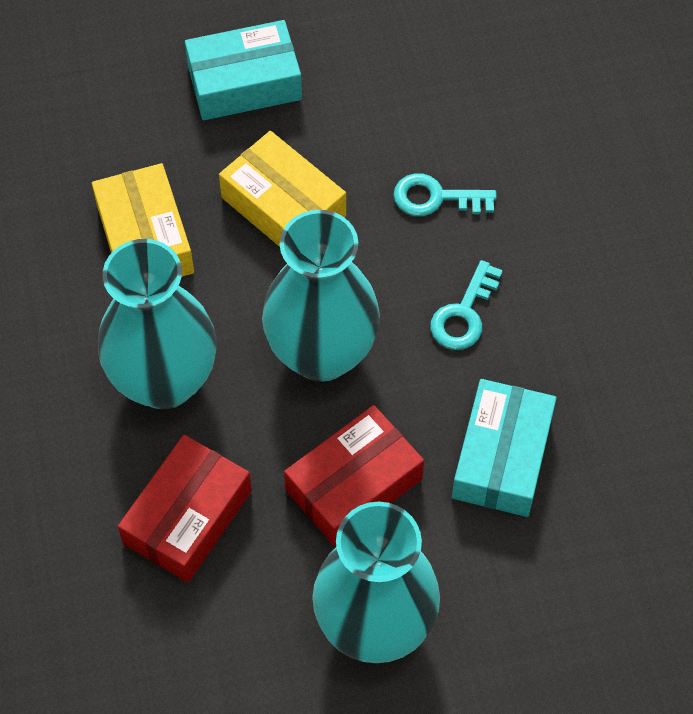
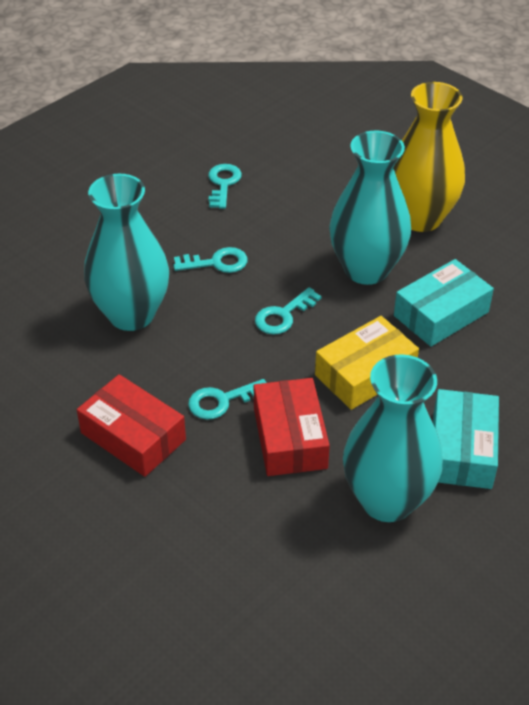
turquoise key: [393,173,497,216] [430,260,503,350] = 2 -> [173,247,248,273] [188,379,266,420] [208,164,242,209] [255,287,321,335] = 4
yellow box: [92,163,194,277] [219,131,346,247] = 2 -> [315,316,419,410] = 1
yellow vase: none = 0 -> [393,82,465,232] = 1

